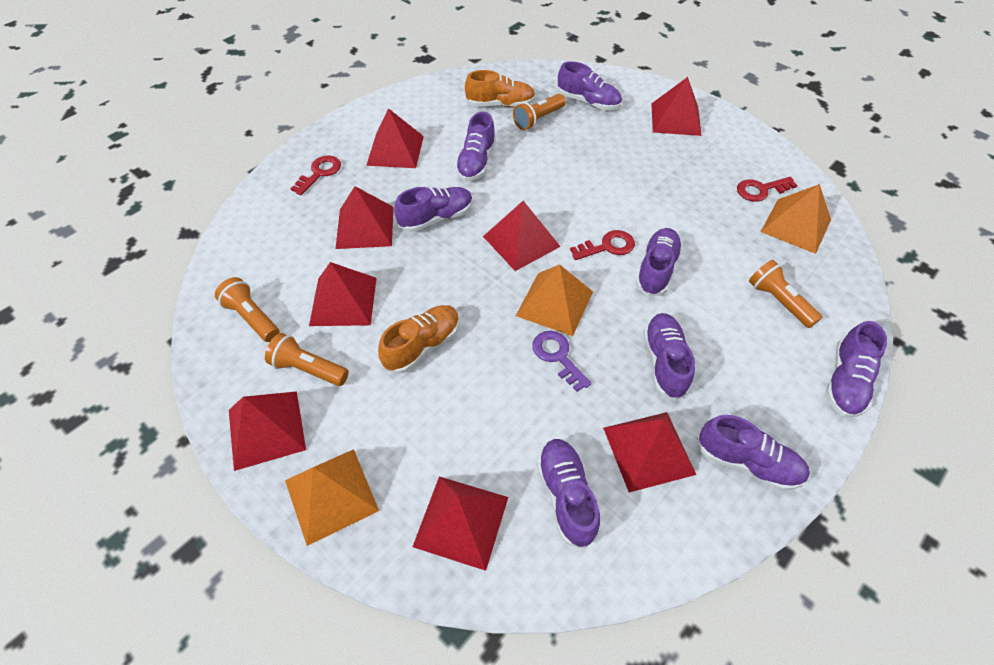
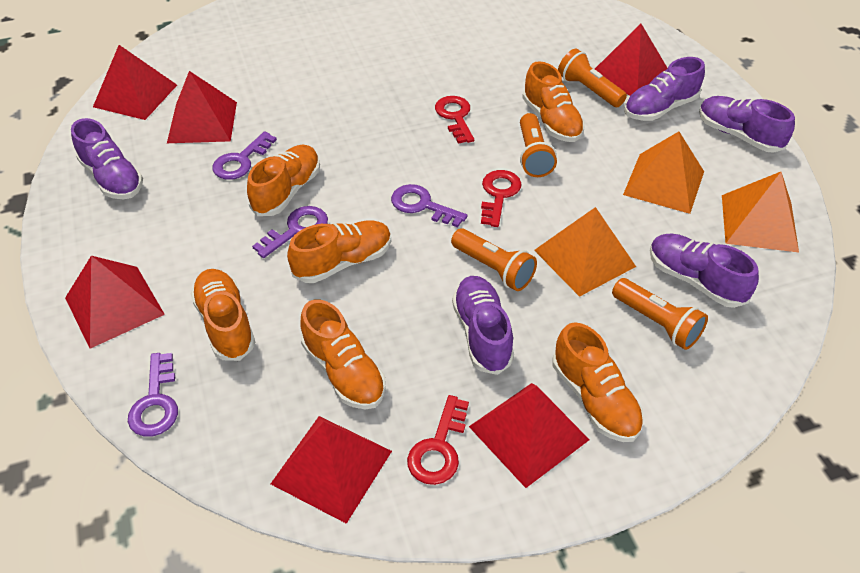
orange shoe: [378,305,460,374] [465,70,536,108] = 2 -> [190,269,256,361] [247,144,320,216] [287,220,391,283] [300,300,386,410] [522,61,585,142] [552,322,644,442] = 6
purple key: [532,331,591,392] = 1 -> [128,353,178,437] [213,131,277,180] [252,206,328,258] [391,184,468,228] = 4
purple shoe: [394,187,473,232] [455,112,496,181] [537,439,600,549] [558,61,622,110] [636,228,683,296] [643,313,695,401] [697,415,810,490] [826,321,887,418] = 8 -> [71,118,143,199] [452,276,514,375] [624,57,705,121] [650,233,759,308] [699,96,795,153] = 5
red pyramid: [229,391,306,471] [309,262,377,326] [336,186,394,249] [366,108,424,168] [413,477,508,571] [483,201,561,271] [603,412,696,492] [651,77,702,136] = 8 -> [65,256,165,349] [93,45,177,120] [167,71,237,143] [271,416,392,524] [469,383,590,488] [595,24,667,96] = 6

